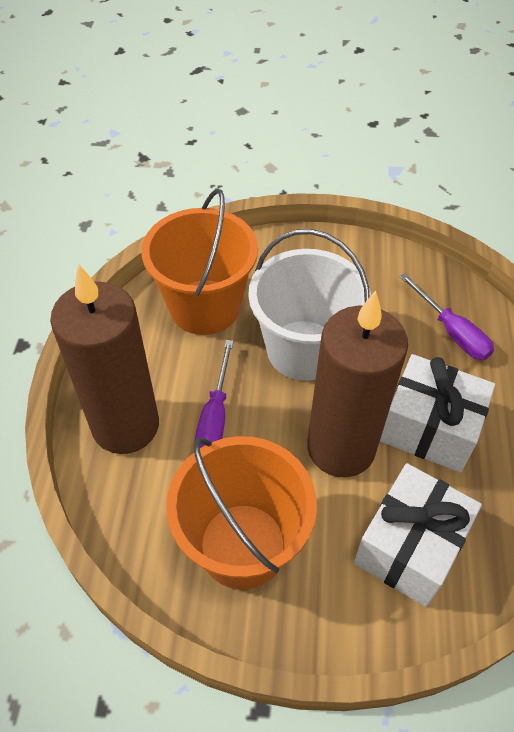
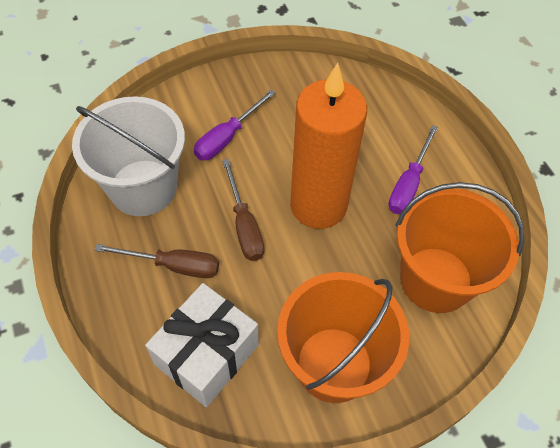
brown candle: [50,264,159,454] [307,290,408,477] = 2 -> none = 0
brown screwdriver: none = 0 -> [95,244,219,278] [222,159,265,261] = 2
orange candle: none = 0 -> [290,63,367,229] = 1
white gift: [354,463,482,607] [380,354,495,472] = 2 -> [145,283,259,407] = 1

